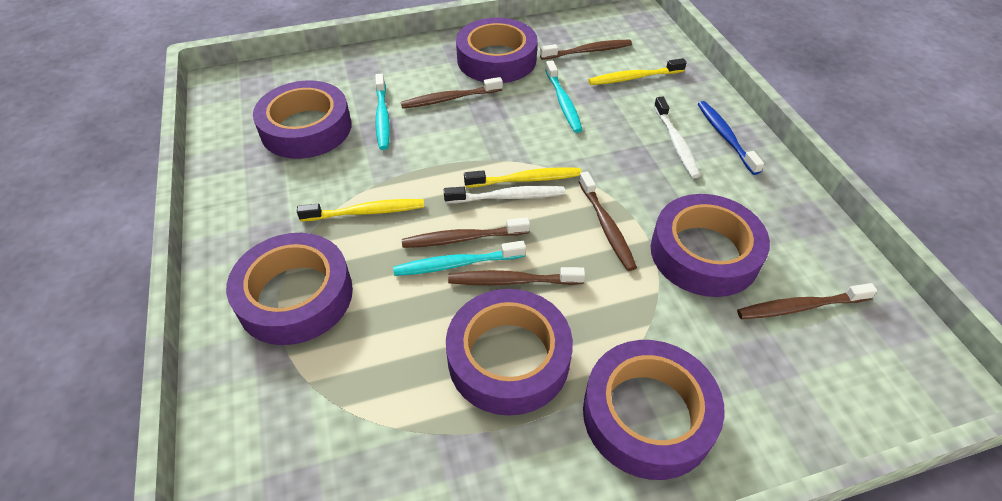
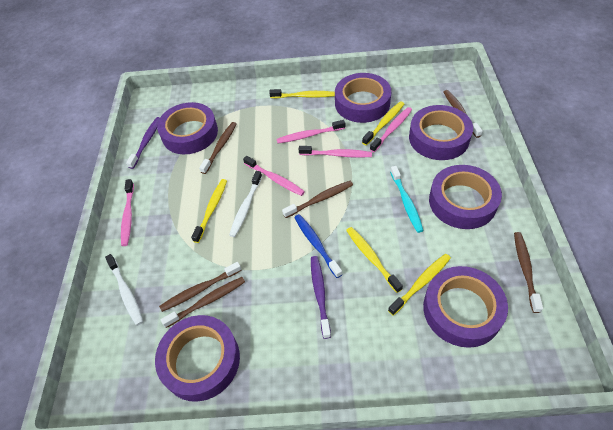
pink toothbrush: none = 0 -> [121,179,134,246] [243,156,305,196] [277,120,345,144] [299,146,372,158] [370,107,412,152] = 5
purple toothbrush: none = 0 -> [126,117,160,169] [311,256,331,339] = 2
turquoise toothbrush: [375,74,390,150] [393,241,526,276] [545,60,582,133] = 3 -> [390,166,424,233] = 1
yellow toothbrush: [297,199,424,222] [464,167,582,188] [588,58,687,85] = 3 -> [191,179,227,243] [269,89,335,98] [346,227,403,293] [362,101,404,146] [388,254,451,316] = 5

